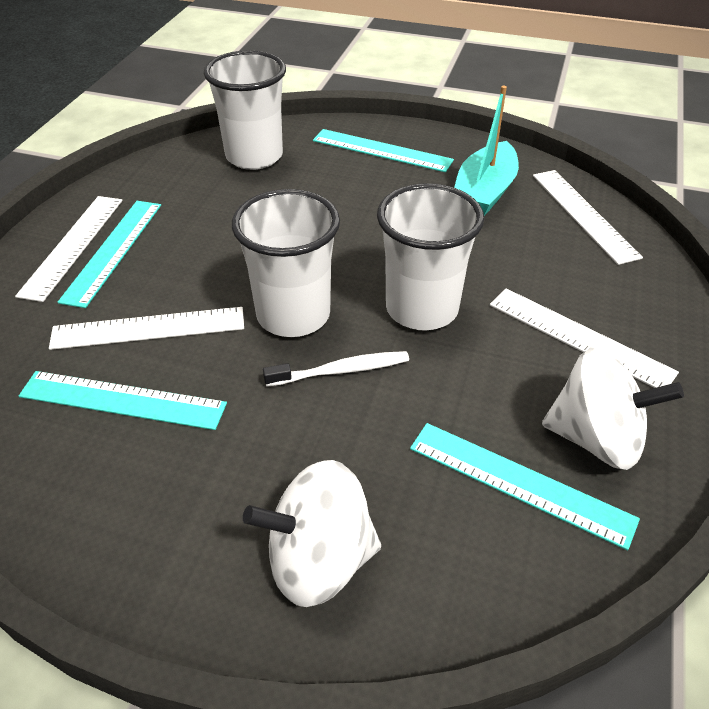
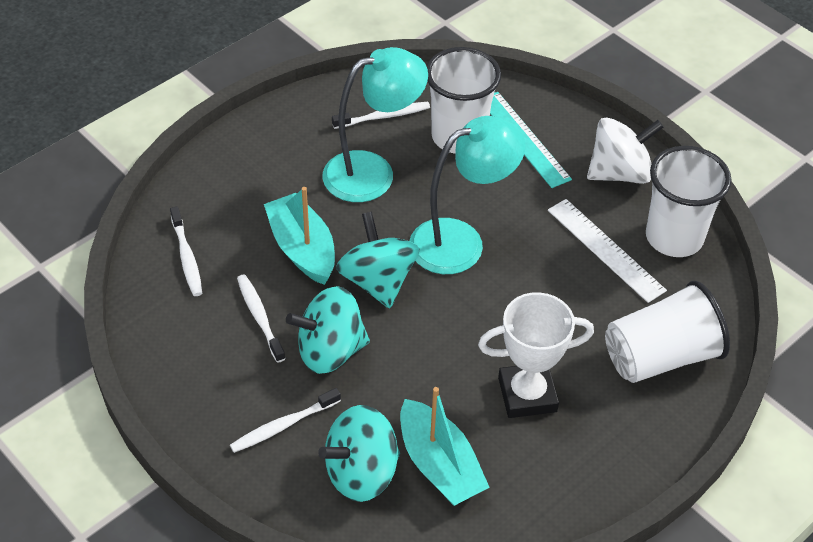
turquoise boat: [454,86,519,216] = 1 -> [264,187,335,285] [400,387,490,506] = 2
turquoise lamp: none = 0 -> [322,47,428,202] [409,116,526,274] = 2
turquoise ruler: [19,371,227,430] [58,201,161,308] [313,129,454,172] [410,423,640,551] = 4 -> [490,92,572,188] = 1
turquoise spinning top: none = 0 -> [286,286,370,374] [318,405,400,502] [336,212,420,308] = 3
white ruler: [15,196,123,302] [49,307,244,350] [490,289,679,388] [533,170,643,265] = 4 -> [548,199,667,303] = 1
white spinning top: [243,460,381,607] [542,347,684,470] = 2 -> [587,118,664,184] = 1
white toothbrush: [263,351,409,387] = 1 -> [170,206,202,296] [230,388,341,453] [237,275,286,363] [332,102,430,129] = 4
white trophy: none = 0 -> [478,292,594,418] = 1

